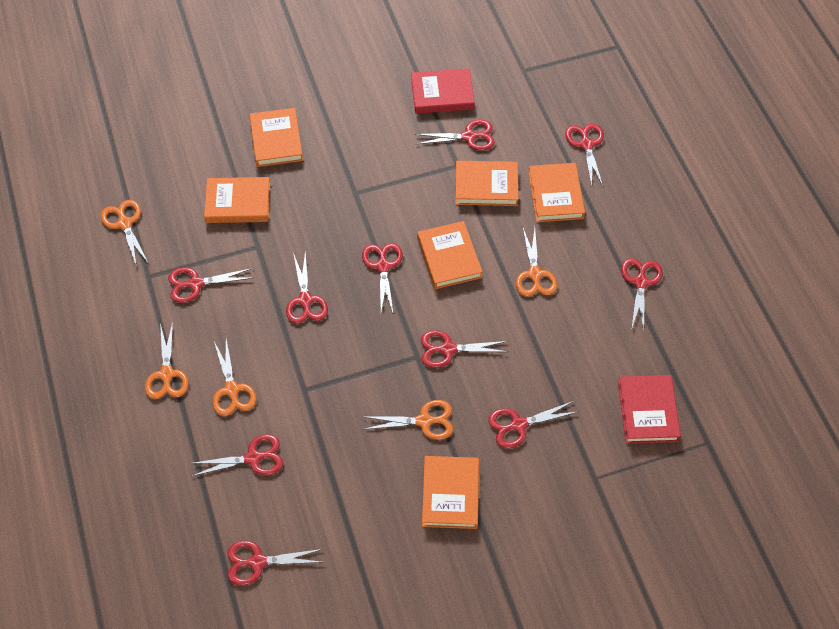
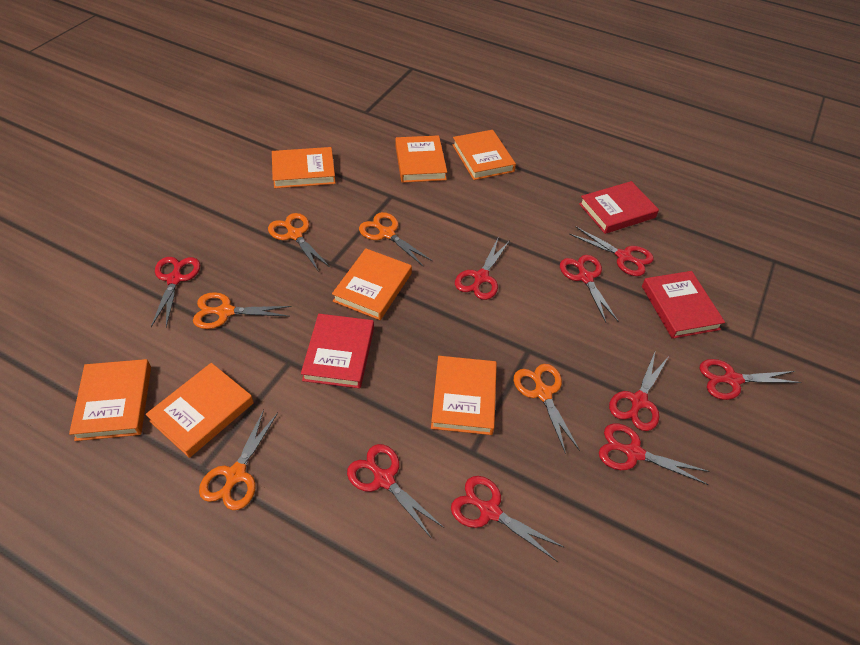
orange book: [204,177,270,223] [250,108,303,167] [417,221,483,289] [422,456,479,529] [455,161,519,206] [528,163,585,222] = 6 -> [69,359,151,441] [145,363,254,458] [272,147,336,188] [332,248,412,320] [395,135,447,183] [431,356,497,435] [453,130,516,180] = 7
red book: [411,68,475,114] [618,375,681,444] = 2 -> [301,314,374,389] [579,181,659,234] [642,271,725,339] = 3
red scissors: [168,267,253,303] [189,434,283,476] [228,540,323,585] [286,252,328,324] [362,243,403,312] [415,120,495,151] [421,330,508,368] [488,401,579,449] [565,124,604,187] [621,258,663,331] = 10 -> [151,257,200,327] [347,444,444,539] [451,476,565,561] [455,238,510,300] [560,255,618,323] [569,226,654,276] [599,423,710,485] [609,352,669,431] [700,359,801,400] = 9

